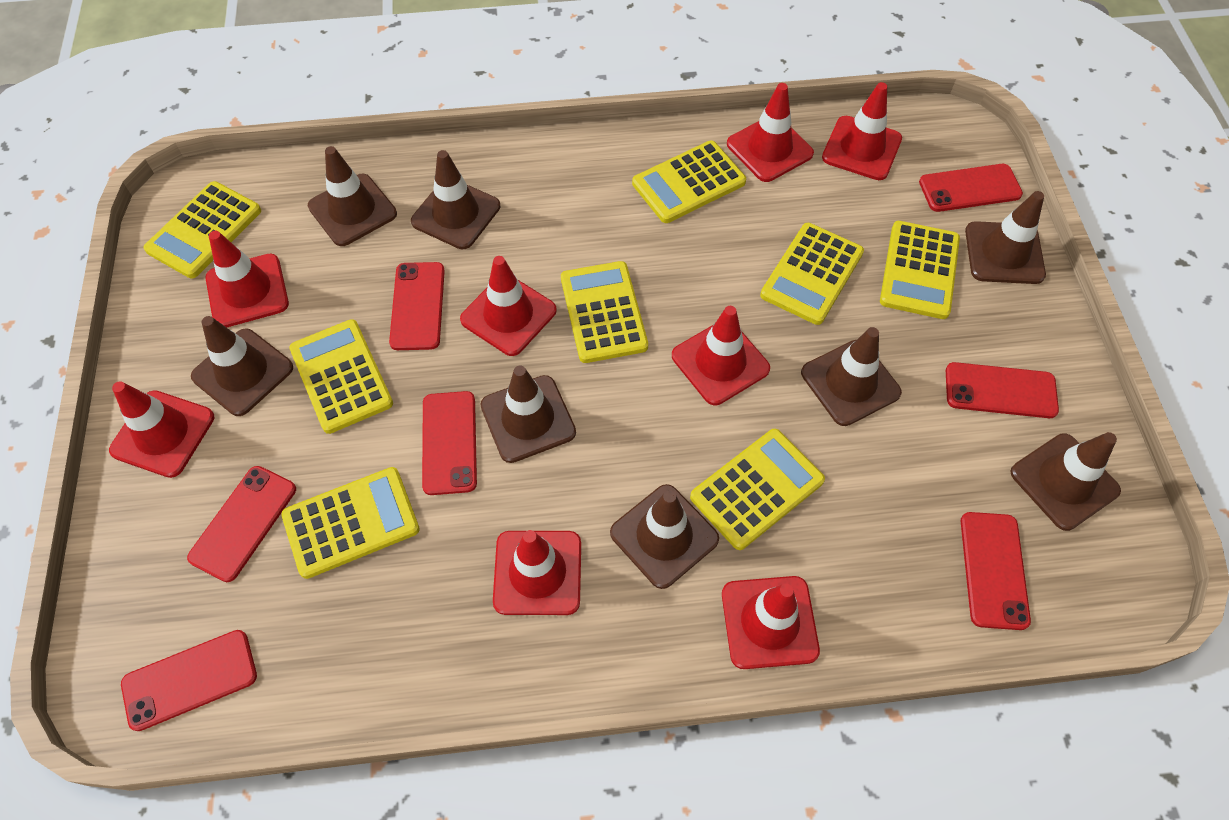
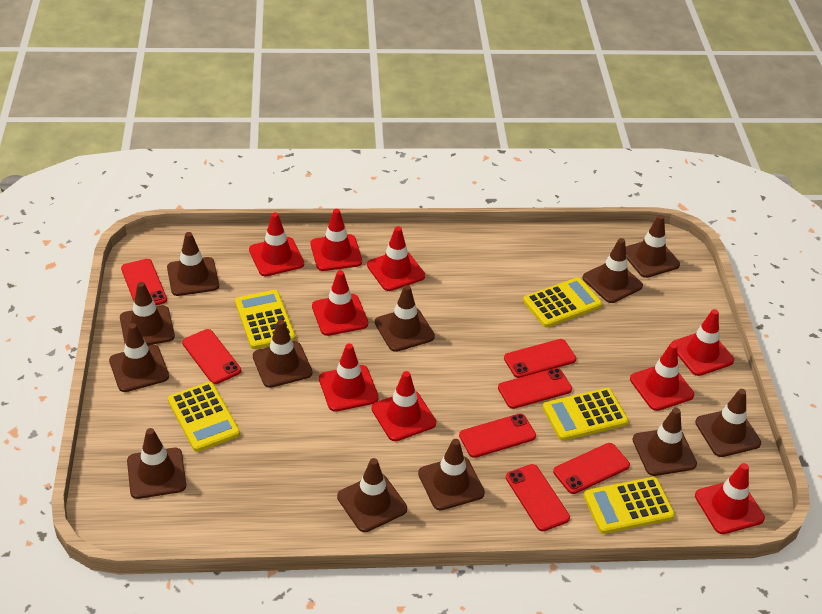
brown traffic cone: [191,316,293,416] [308,146,397,246] [411,150,500,249] [481,366,576,463] [610,484,719,589] [801,327,902,426] [965,191,1046,284] [1010,432,1121,531] = 8 -> [109,323,169,392] [120,282,175,345] [127,428,186,499] [167,232,219,296] [253,320,312,388] [337,458,407,532] [375,285,435,352] [418,439,485,510] [582,238,643,303] [626,215,680,278] [632,408,697,476] [695,389,761,457] = 12
red traffic cone: [109,381,214,478] [206,231,289,328] [460,256,557,356] [493,530,581,615] [672,306,770,405] [722,576,820,669] [727,83,814,182] [822,82,902,180] = 8 -> [249,212,304,276] [311,209,362,271] [312,270,368,336] [319,343,379,412] [367,226,425,291] [372,371,436,441] [630,343,694,411] [672,309,734,376] [695,463,765,534] = 9
yellow calculator: [143,181,261,278] [281,467,420,579] [289,319,393,434] [561,261,648,363] [632,141,746,223] [690,429,825,550] [760,223,864,325] [880,221,960,319] = 8 -> [168,382,240,452] [235,290,295,349] [523,277,602,327] [543,388,628,441] [584,477,675,534] = 5

